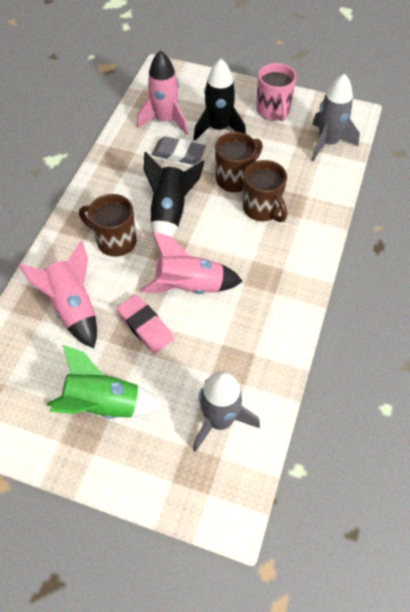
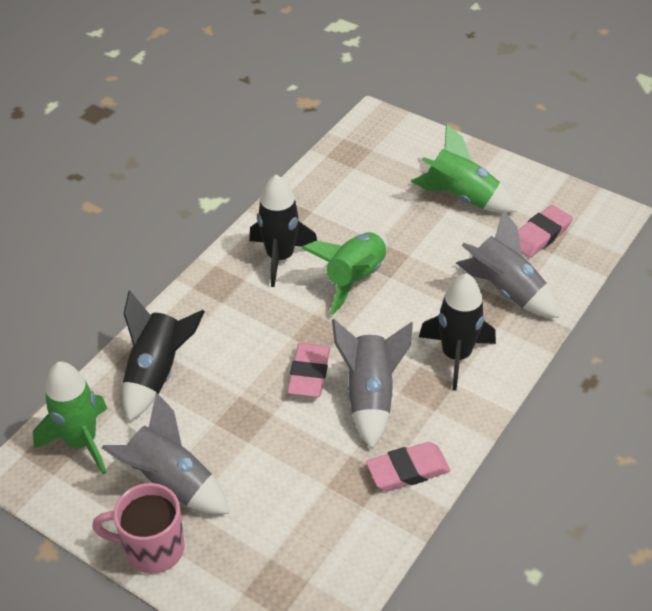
black rocket: [144,152,204,246] [193,59,246,141] = 2 -> [123,290,205,421] [249,175,317,287] [419,273,496,390] = 3
brown mug: [79,194,137,257] [215,132,263,192] [243,160,287,222] = 3 -> none = 0
green rocket: [47,345,163,419] = 1 -> [33,362,107,474] [302,232,388,315] [410,124,516,213] = 3
grey eraser: [152,136,206,165] = 1 -> none = 0
grey rocket: [193,371,260,452] [311,74,360,161] = 2 -> [102,392,229,514] [332,319,413,449] [456,210,559,318] = 3
pink eraser: [116,294,174,354] = 1 -> [287,343,330,397] [366,442,450,491] [518,205,573,258] = 3
pink rocket: [19,241,97,348] [137,50,188,135] [140,231,243,294] = 3 -> none = 0

